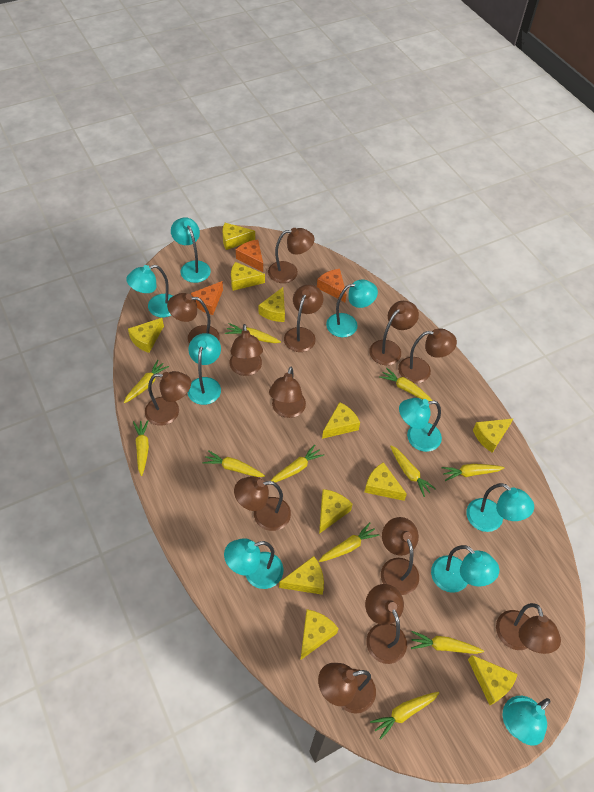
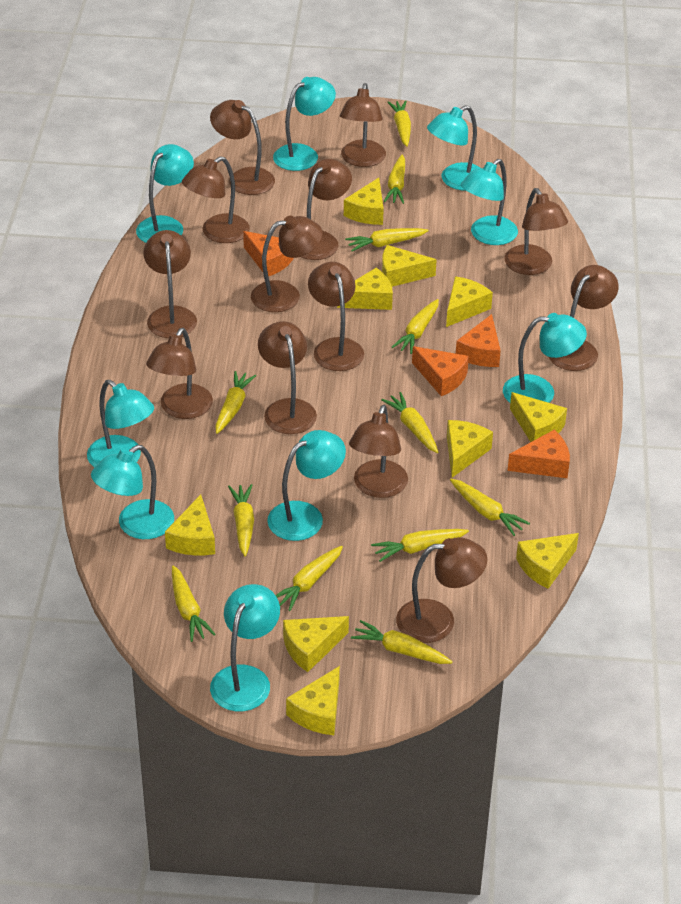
orange cheese: [191,281,223,315] [236,240,263,272] [317,269,347,302] = 3 -> [243,231,294,277] [412,346,469,396] [456,314,501,367] [508,430,570,478] = 4
yellow carrot: [124,360,169,403] [133,420,149,476] [202,450,265,477] [225,323,281,343] [271,444,324,483] [318,522,379,562] [370,692,439,740] [379,368,433,401] [390,445,436,497] [411,631,484,654] [441,464,505,481] = 11 -> [172,565,216,642] [215,371,256,434] [228,484,254,557] [276,546,343,611] [345,228,428,252] [351,620,453,664] [371,529,469,562] [381,392,438,453] [384,155,405,204] [387,100,411,147] [392,299,439,354] [450,479,530,536] = 12
yellow cheese: [128,318,164,353] [222,223,255,250] [231,262,265,291] [259,287,285,322] [279,556,324,595] [301,609,338,660] [319,489,352,534] [322,402,360,439] [365,462,407,501] [468,655,518,705] [473,419,513,453] = 11 -> [165,495,215,555] [283,616,349,672] [286,666,340,735] [337,268,393,310] [344,178,384,225] [382,245,437,287] [446,276,493,327] [447,420,493,478] [510,392,567,442] [516,533,579,589] = 10

